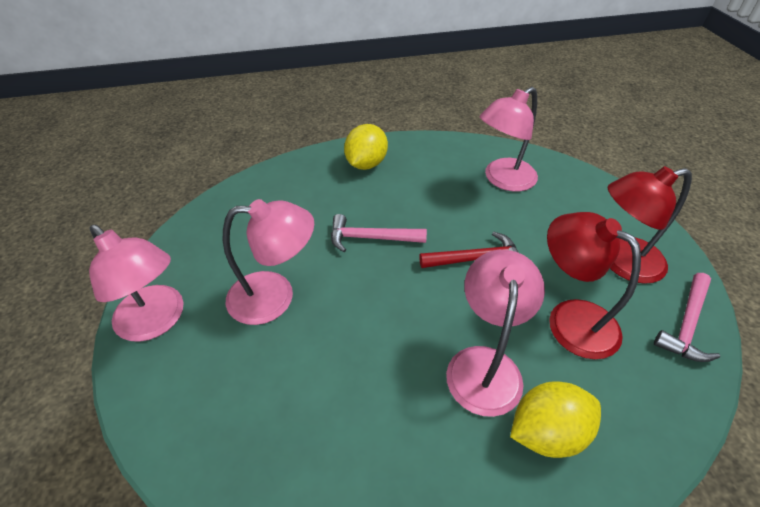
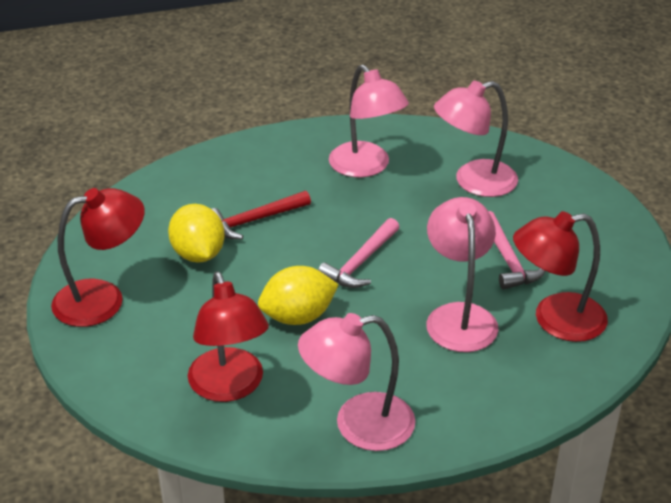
red lamp: [547,212,641,359] [608,166,692,284] = 2 -> [51,188,145,327] [188,271,269,402] [513,211,608,342] = 3

